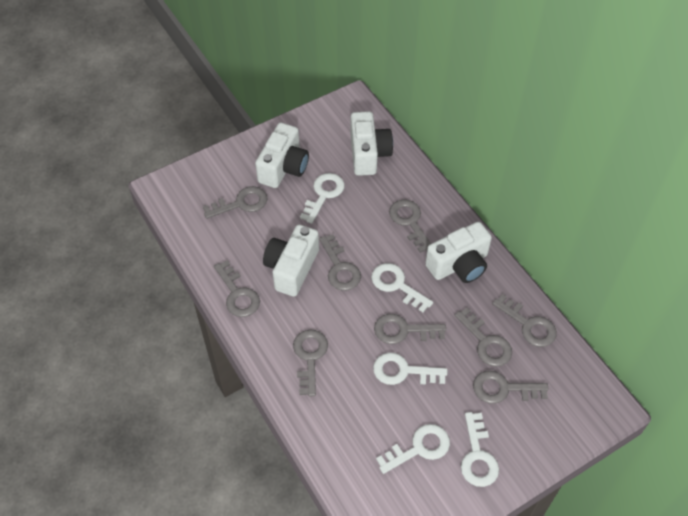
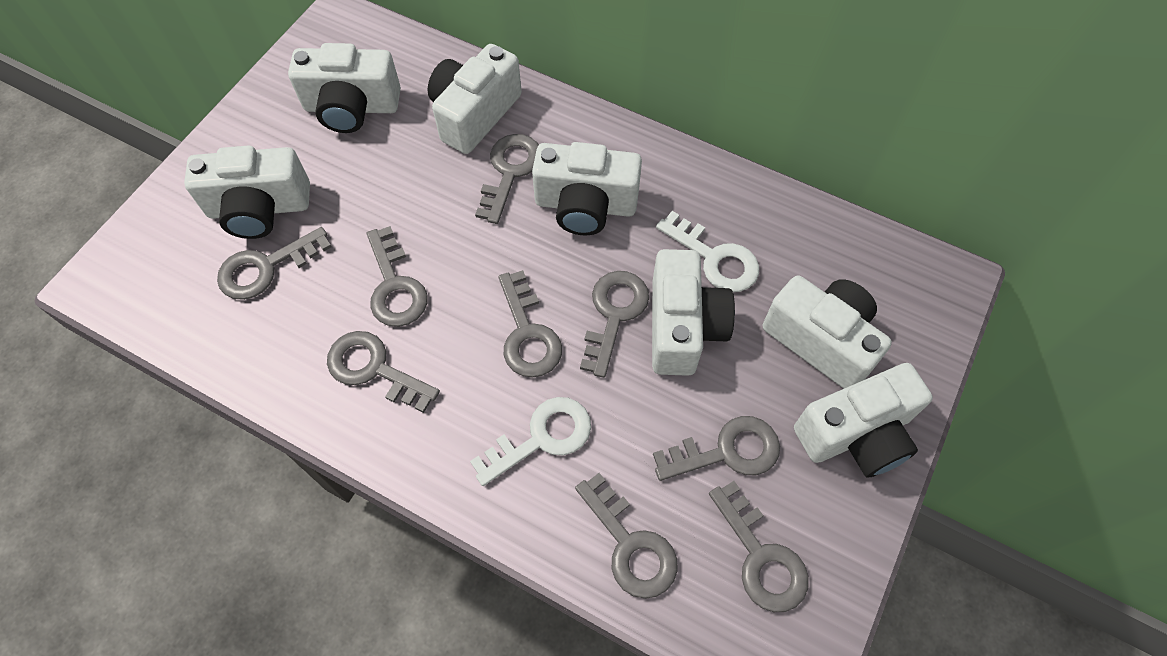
white camera: [255,123,309,188] [263,225,319,297] [350,111,393,176] [425,222,492,283] = 4 -> [184,145,310,239] [288,43,401,133] [428,44,522,154] [532,142,642,236] [652,249,735,376] [763,276,892,389] [794,363,933,478] = 7
white key: [300,173,345,224] [371,263,433,312] [373,353,447,385] [376,424,450,474] [461,412,499,487] = 5 -> [470,397,591,486] [656,211,759,292] = 2

